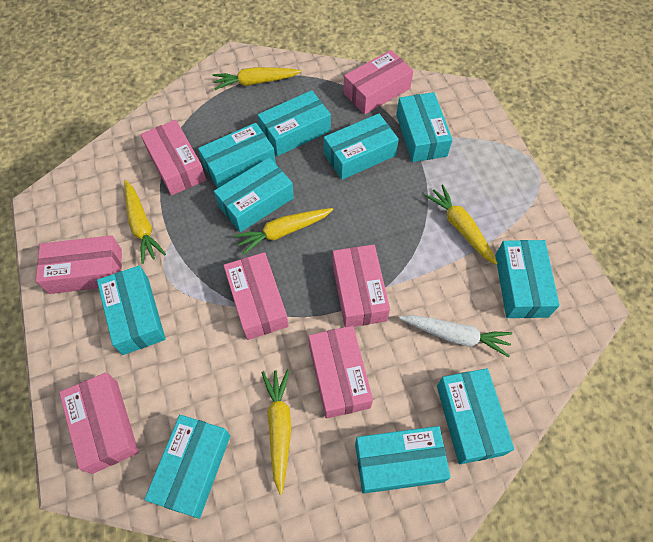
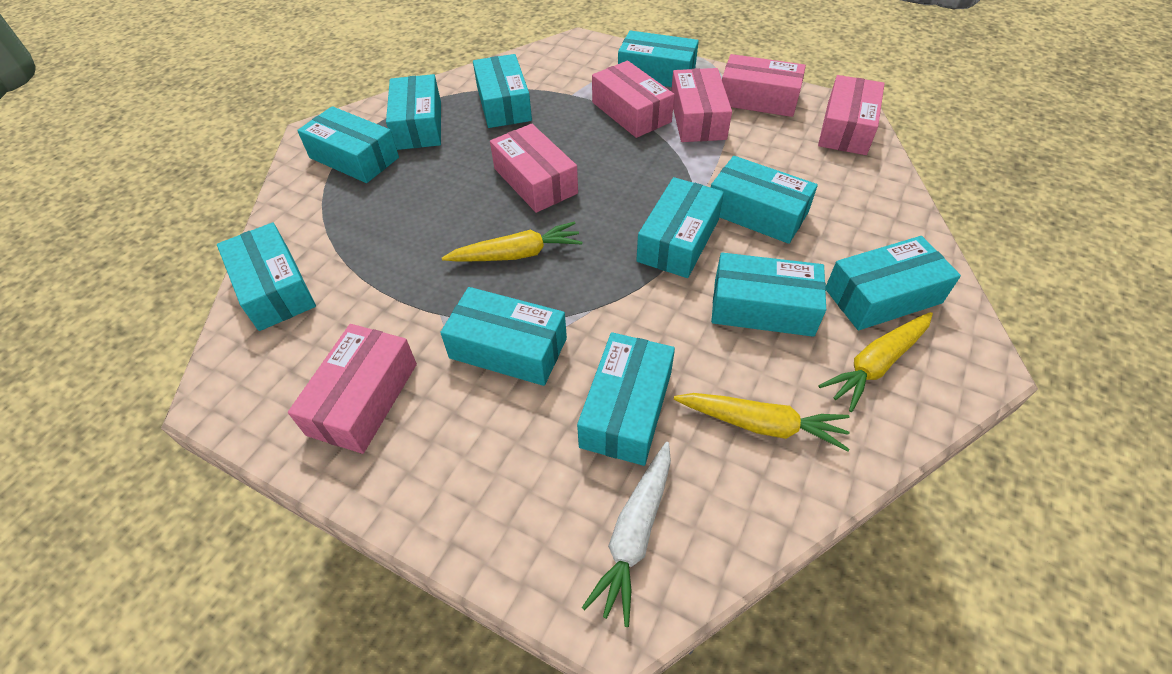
pink box: [36,235,122,294] [59,372,139,474] [141,120,206,196] [224,252,289,340] [308,326,373,419] [332,245,390,327] [343,50,413,115] = 7 -> [288,324,417,454] [490,124,578,213] [592,61,674,138] [671,68,732,142] [722,54,806,117] [818,75,885,155] = 6
turquoise box: [97,265,166,355] [144,415,230,519] [198,123,276,188] [214,158,294,232] [258,90,331,156] [324,113,399,180] [355,426,451,494] [396,92,453,162] [437,368,514,464] [495,240,560,318] = 10 -> [217,222,316,331] [297,106,399,183] [386,74,441,150] [440,287,567,386] [473,54,532,128] [577,332,675,466] [618,30,699,87] [636,177,724,278] [711,156,818,244] [711,253,826,337] [826,236,961,330] = 11
yellow carrot: [124,180,166,264] [213,67,301,90] [234,208,333,255] [261,369,291,495] [424,184,498,265] = 5 -> [442,221,582,262] [674,393,850,452] [818,312,933,412] = 3

